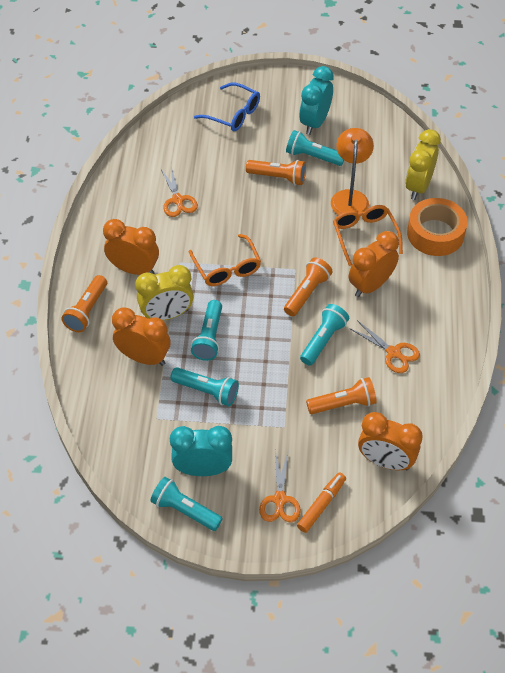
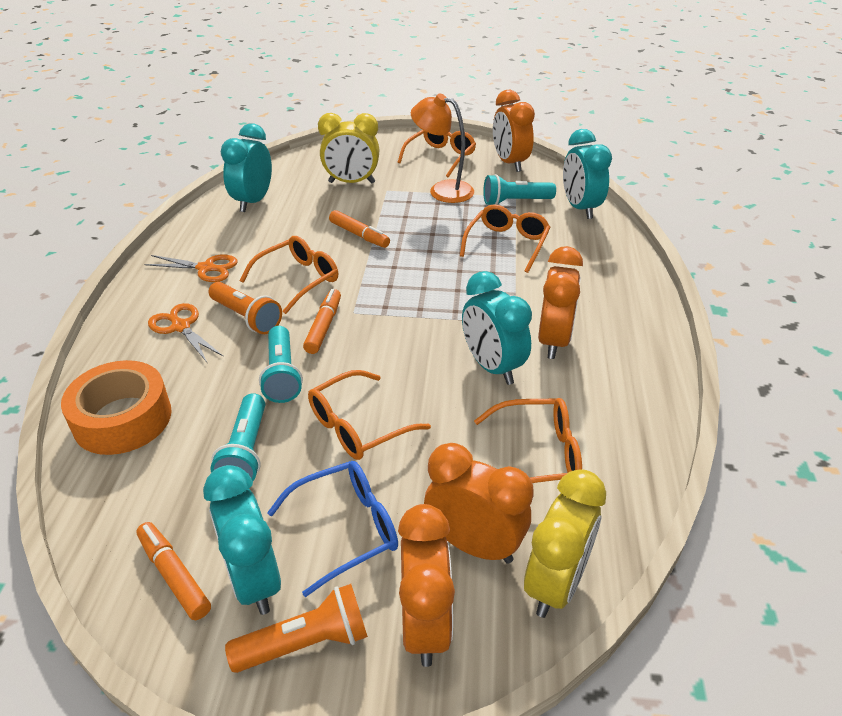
orange flashlight: [61,275,107,332] [246,160,306,185] [284,258,333,316] [306,377,377,414] = 4 -> [209,282,282,334] [225,584,368,673] = 2
orange glasses: [189,234,261,286] [333,205,403,266] = 2 -> [240,236,338,314] [308,370,431,460] [398,130,476,178] [460,204,550,273] [474,398,582,483] = 5
orange marker: [297,472,346,533] = 1 -> [136,522,211,620] [303,289,341,354] [329,210,390,248] = 3
orange scissors: [161,166,198,217] [259,451,301,523] [349,320,420,373] = 3 -> [144,255,238,282] [148,303,224,362] = 2
turquoise clock: [170,426,232,476] [299,66,334,135] = 2 -> [203,465,281,615] [221,123,272,212] [462,271,532,385] [563,129,612,219] = 4
turquoise flashlight: [150,477,223,531] [170,367,239,406] [191,300,222,361] [286,130,344,166] [300,304,349,366] = 5 -> [211,393,265,481] [259,326,303,403] [483,174,556,205] = 3

